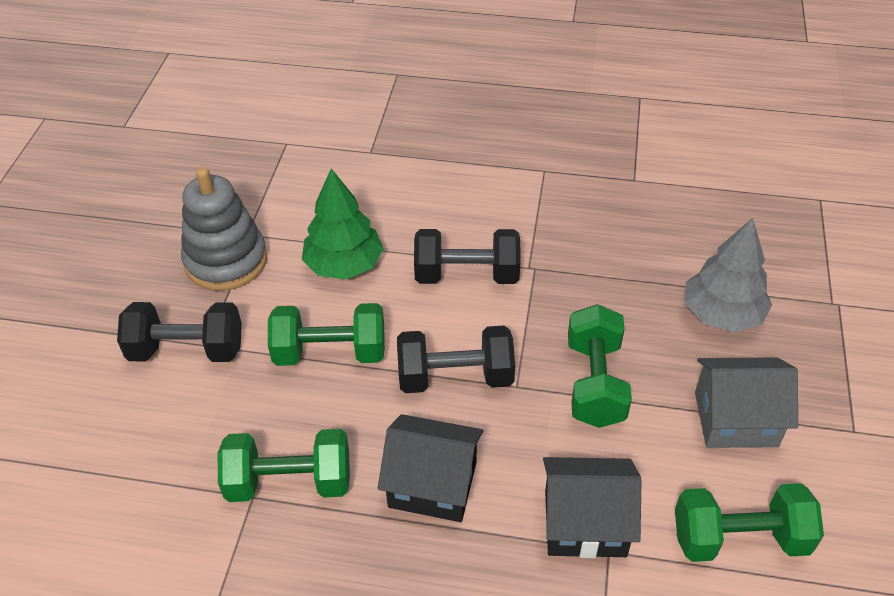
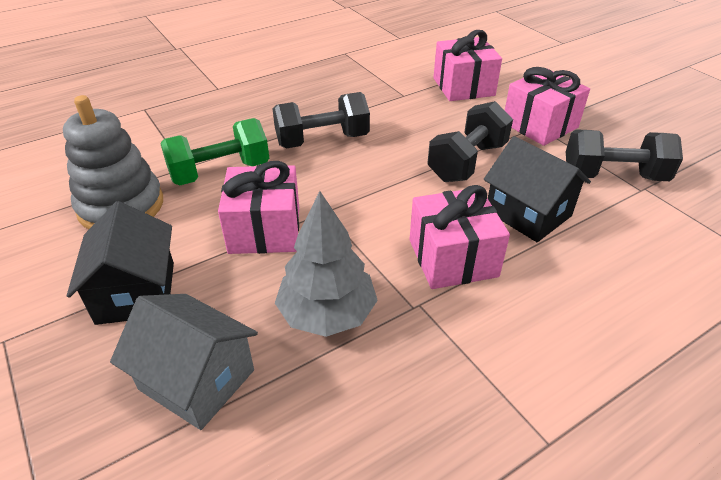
green dumbbell: [218,429,350,502] [268,303,385,366] [568,304,632,428] [675,483,824,562] = 4 -> [160,118,269,186] = 1
green tree: [302,169,384,279] = 1 -> none = 0
pink gift: none = 0 -> [218,161,299,254] [410,185,510,289] [433,30,502,101] [505,67,590,146] = 4

